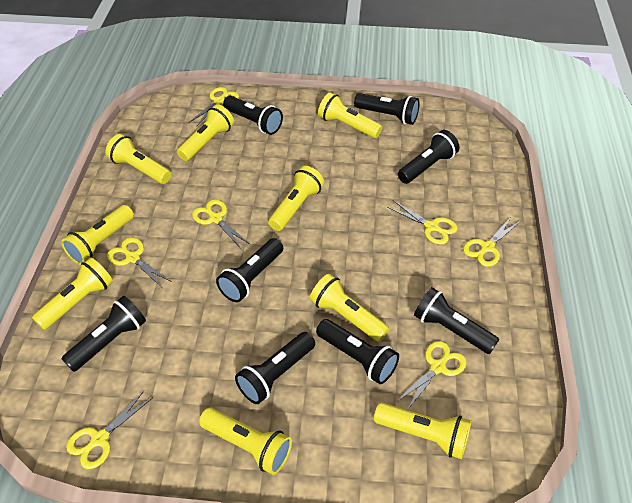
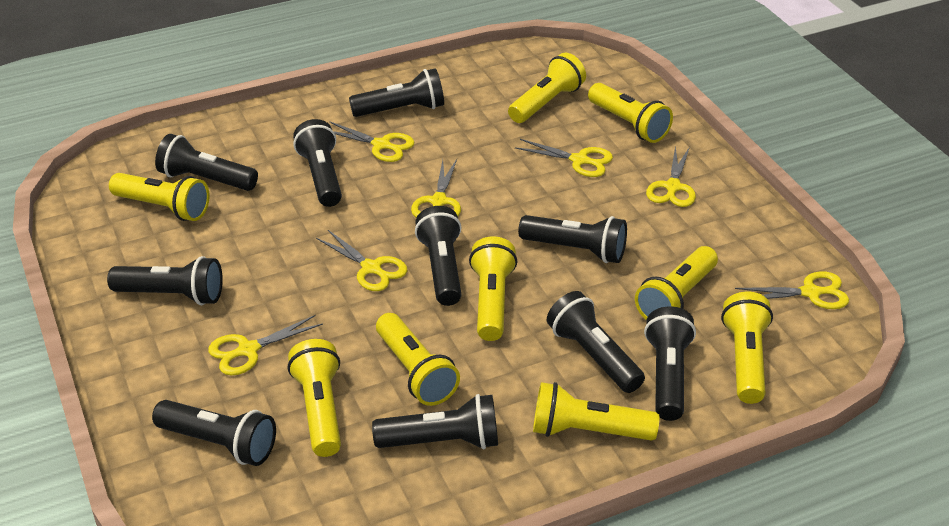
black flashlight: [61,296,146,372] [216,238,283,302] [223,96,283,135] [235,332,315,404] [316,319,399,384] [354,93,419,125] [398,130,459,184] [414,287,499,354] = 8 -> [107,256,223,305] [152,400,276,466] [155,134,258,191] [293,119,342,207] [349,68,444,117] [372,394,498,449] [415,206,462,306] [518,215,627,263] [547,291,645,393] [644,307,696,421] = 10

